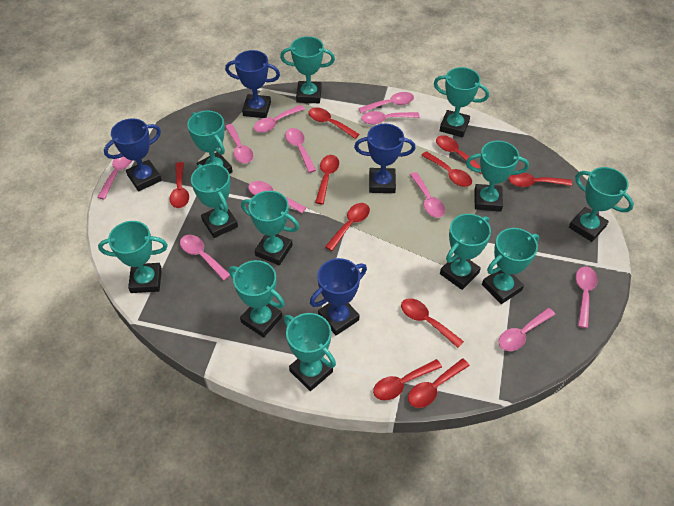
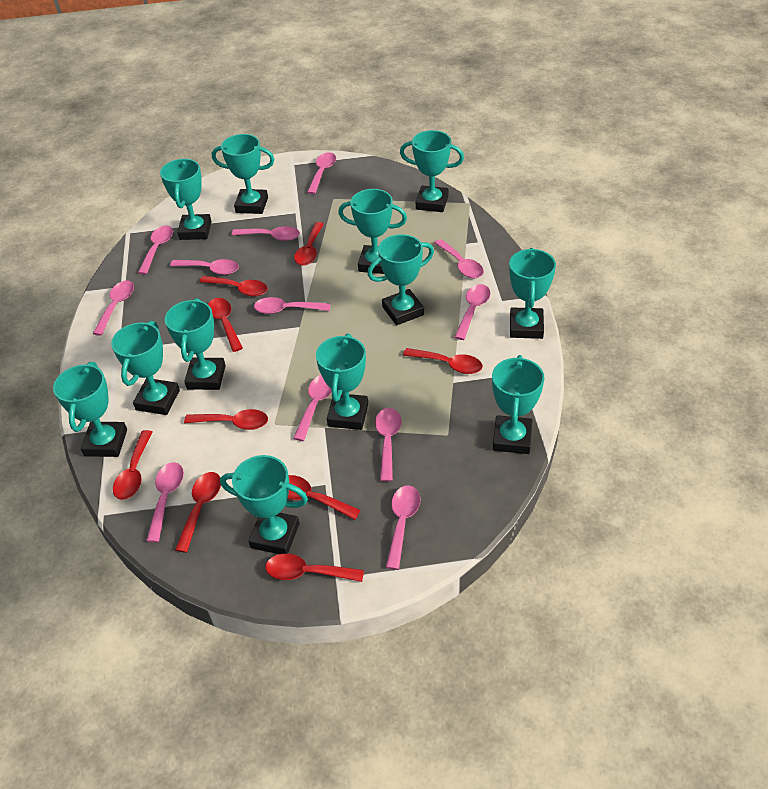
blue trophy: [104,118,162,191] [225,50,280,118] [310,258,367,335] [354,124,416,193] = 4 -> none = 0
pink spoon: [97,153,132,200] [180,235,230,281] [225,124,253,163] [248,181,306,213] [254,105,305,133] [285,128,316,173] [358,92,414,113] [361,111,420,124] [410,172,445,218] [498,308,555,351] [576,267,598,328] = 11 -> [93,281,134,336] [138,225,173,275] [146,462,184,542] [170,259,239,275] [232,226,300,241] [254,297,330,314] [293,375,332,441] [307,152,336,194] [375,408,402,482] [386,486,421,570] [434,239,484,278] [454,284,490,340] = 12
red spoon: [169,162,189,208] [308,108,360,139] [315,155,339,204] [325,203,370,251] [373,359,442,401] [401,298,464,348] [408,358,470,408] [421,151,472,187] [436,135,482,174] [509,173,572,187] = 10 -> [113,430,153,500] [175,472,221,553] [184,409,268,430] [199,276,268,297] [208,298,243,352] [265,554,364,582] [288,475,361,520] [294,222,324,266] [403,348,483,374] = 9

